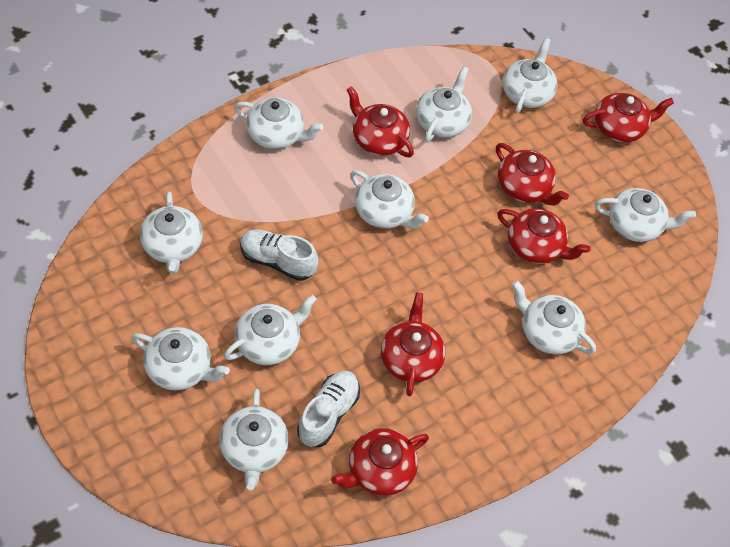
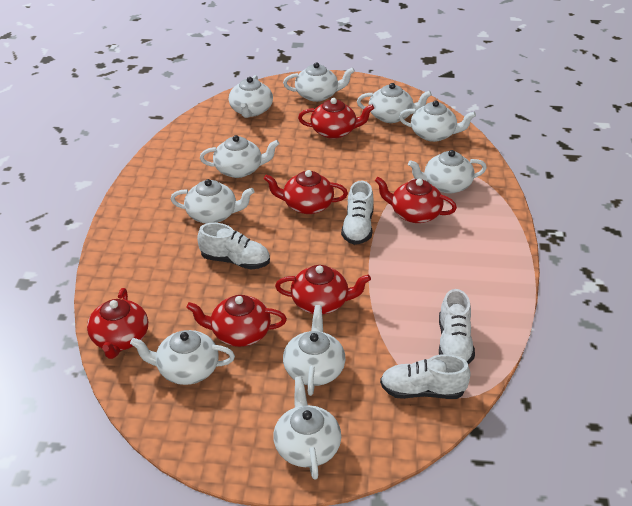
white shoe: [240,229,319,281] [297,371,360,447] = 2 -> [197,223,270,269] [341,181,374,245] [380,354,471,399] [439,289,475,364] = 4

